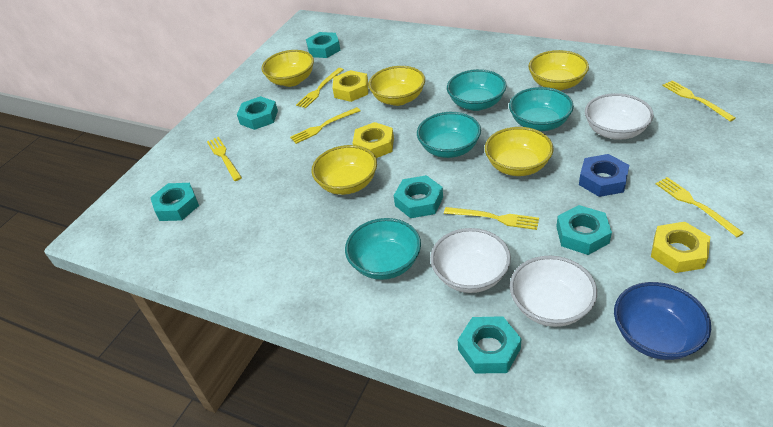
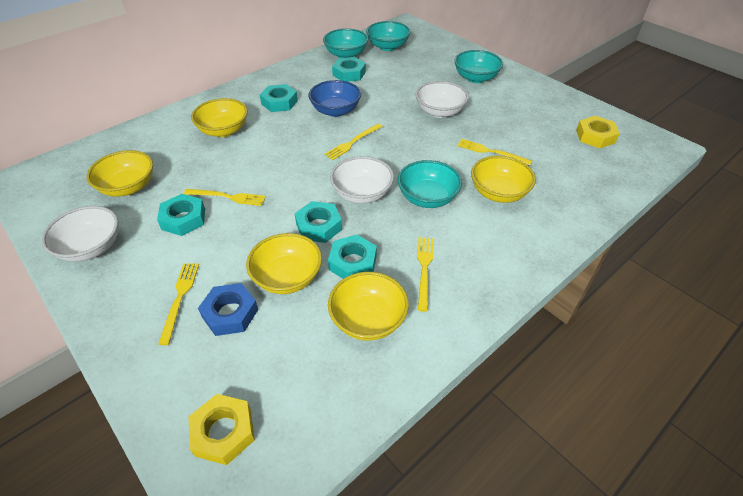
turquoise nut: [150,183,199,221] [237,96,278,130] [306,32,340,58] [394,175,443,218] [458,316,521,374] [556,205,612,255] = 6 -> [157,194,205,236] [260,84,298,112] [295,201,342,243] [328,235,377,279] [332,57,366,82] = 5
yellow fork: [207,137,242,181] [290,107,360,144] [296,68,344,108] [444,207,539,230] [656,177,744,237] [662,80,736,121] = 6 -> [158,263,199,345] [184,189,266,206] [324,123,383,160] [417,237,433,312] [457,139,532,165] = 5
yellow nut: [332,70,369,102] [353,122,394,158] [651,222,710,273] = 3 -> [188,394,255,465] [576,116,620,148] = 2

